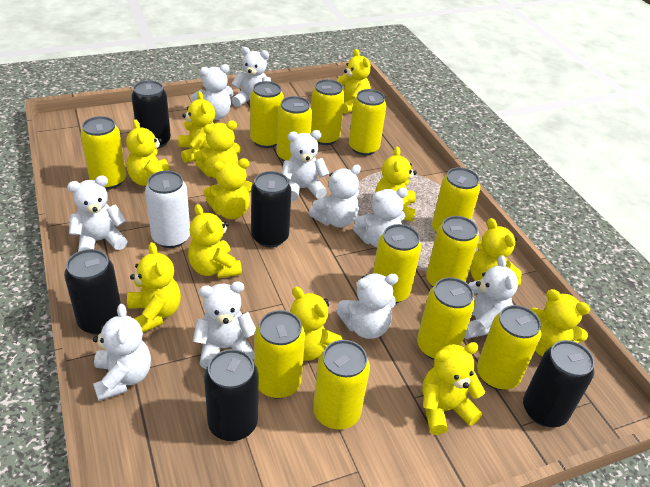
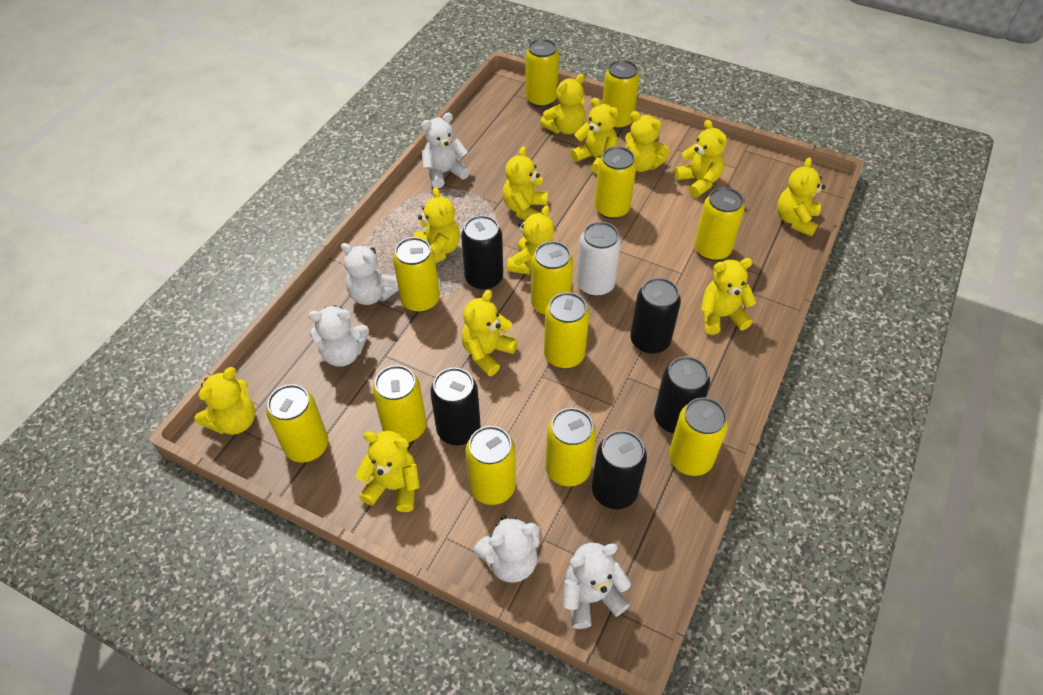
white teddy bear: [67,175,127,252] [93,304,151,401] [191,64,234,120] [193,281,256,369] [231,47,271,107] [282,130,329,201] [309,165,361,228] [336,274,399,339] [353,188,408,248] [464,255,518,339] = 10 -> [308,305,369,367] [341,243,398,305] [421,113,470,188] [474,515,540,583] [563,543,631,629] = 5

